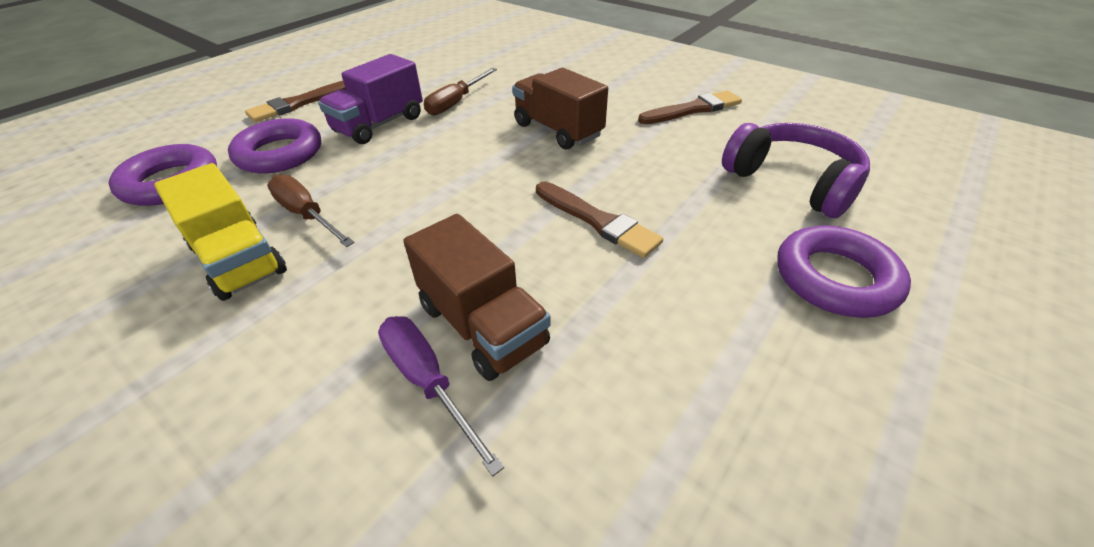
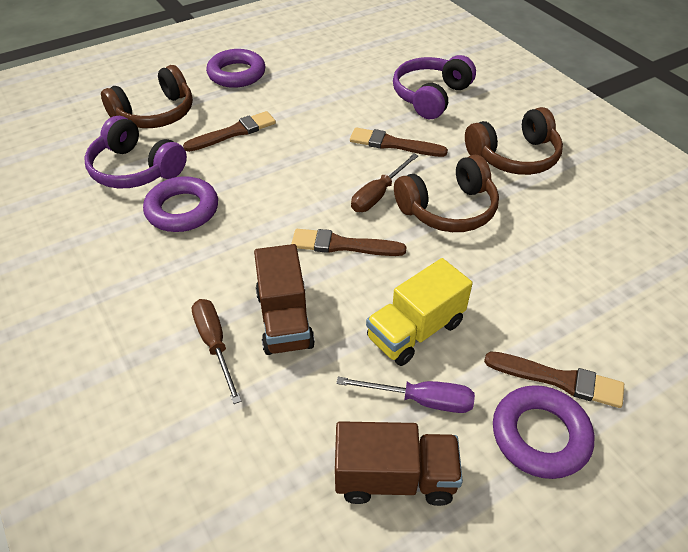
brown brush: [245,81,346,122] [536,181,663,258] [638,91,742,124] = 3 -> [183,111,276,152] [291,229,407,256] [350,127,448,157] [484,351,624,408] = 4
brown headphones: none = 0 -> [101,65,193,128] [394,155,499,232] [465,107,563,175] = 3
purple headphones: [722,123,870,218] = 1 -> [84,116,187,189] [393,55,476,119] = 2
purple truck: [318,54,423,144] = 1 -> none = 0

